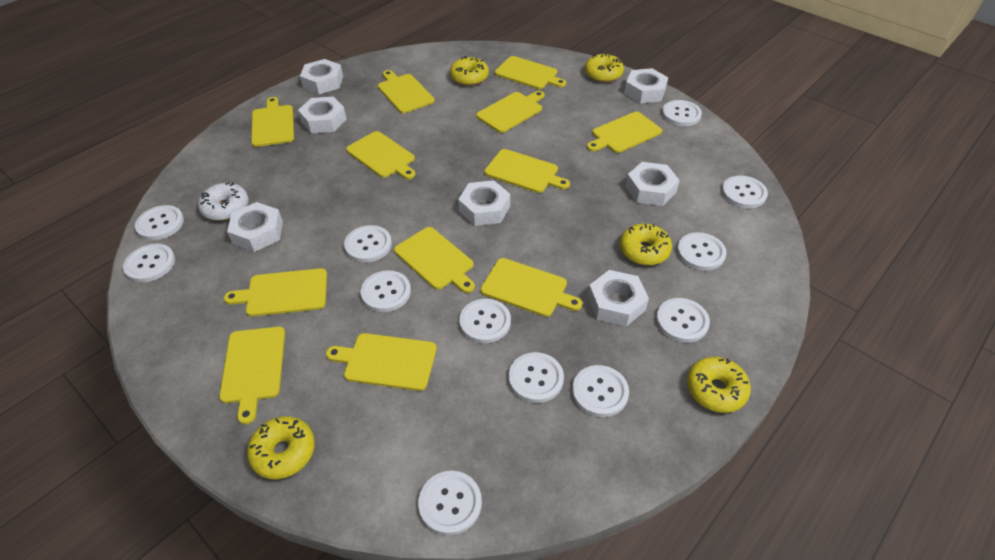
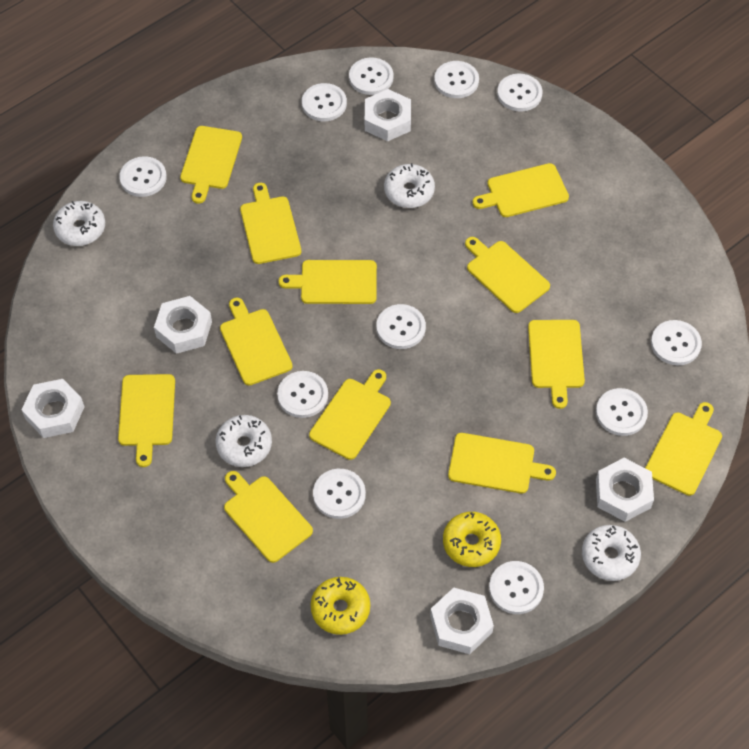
white button: [123,244,175,282] [135,205,184,240] [344,225,392,262] [361,270,411,312] [418,471,482,535] [459,299,511,343] [508,352,564,403] [572,365,629,417] [656,298,710,343] [662,100,702,126] [677,232,727,271] [722,176,768,208] = 12 -> [119,156,167,197] [277,371,328,418] [302,83,347,121] [313,469,366,519] [349,57,394,95] [376,304,426,349] [434,61,479,98] [489,561,544,614] [497,74,542,112] [596,388,648,436] [651,320,702,365] = 11
white donut: [198,182,248,221] = 1 -> [53,201,105,246] [215,415,272,467] [384,163,435,208] [582,525,641,581] = 4
white nut: [227,202,283,252] [298,97,346,133] [300,59,343,94] [458,180,510,226] [588,270,649,327] [624,68,668,103] [626,162,680,206] = 7 -> [21,379,85,438] [154,296,212,354] [365,89,411,141] [430,588,494,654] [596,458,654,522] = 5
yellow donut: [247,416,315,479] [450,56,489,86] [585,54,624,82] [620,224,672,265] [687,357,751,413] = 5 -> [311,577,370,635] [443,512,501,567] = 2

